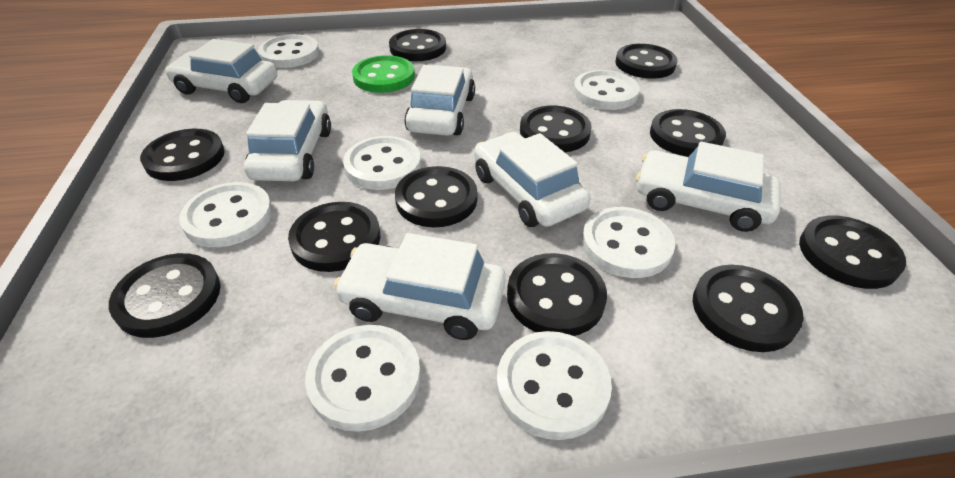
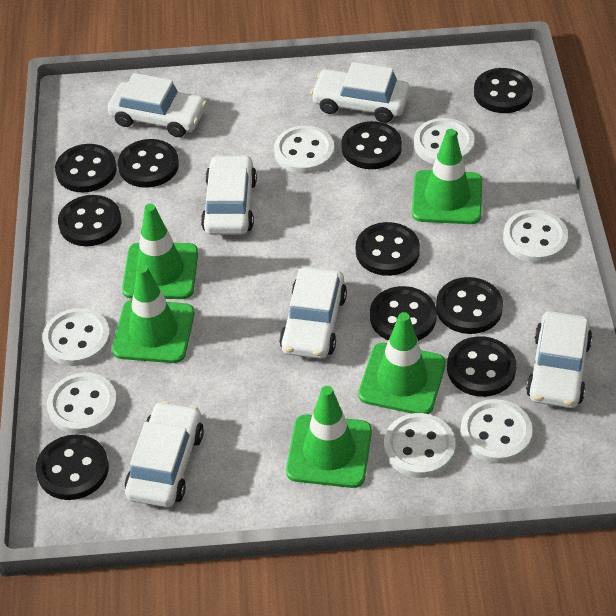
black button: [109,253,221,338] [140,129,225,181] [288,202,380,272] [389,29,446,61] [395,166,477,227] [507,253,607,336] [520,106,592,152] [615,44,677,79] [650,109,726,157] [693,265,804,352] [799,216,906,289] = 11 -> [36,434,109,500] [55,144,117,192] [58,195,121,246] [118,139,179,188] [341,121,402,169] [356,222,420,276] [370,286,437,341] [436,277,503,334] [447,336,516,397] [474,68,533,113] = 10
green button: [352,55,415,93] = 1 -> none = 0
green traffic cone: none = 0 -> [112,265,195,363] [122,204,198,299] [286,386,372,488] [358,312,446,414] [412,129,482,224] = 5

